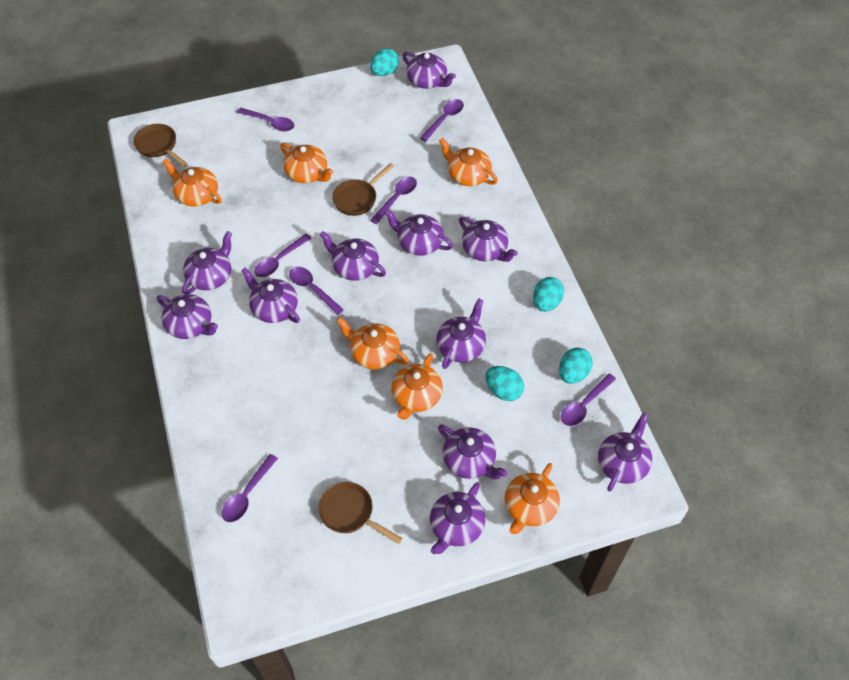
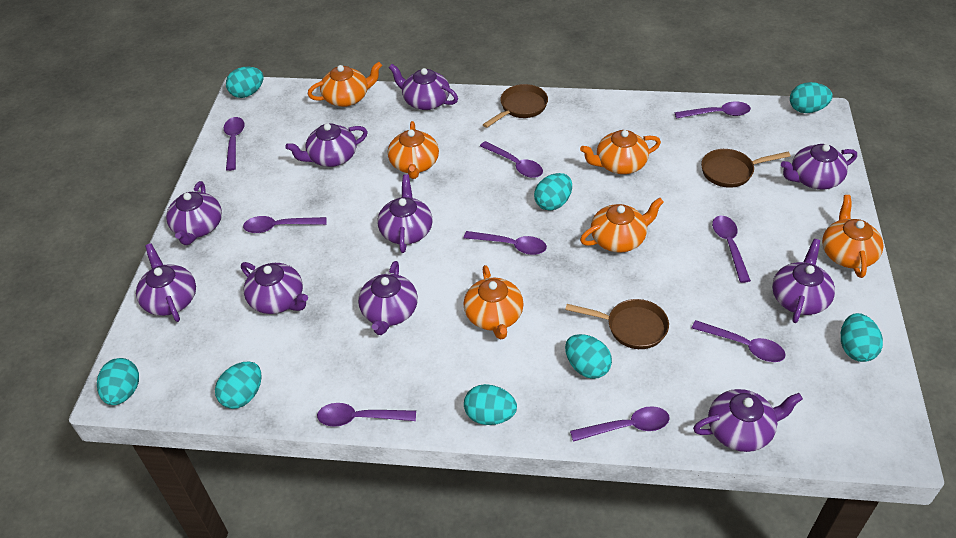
purple spoon: [222,454,278,522] [237,108,294,131] [254,234,311,277] [289,267,344,315] [370,177,417,224] [420,99,464,142] [561,373,616,426] = 7 -> [224,117,245,171] [243,216,327,233] [317,403,416,427] [464,231,547,255] [480,141,543,178] [570,406,670,442] [675,102,751,119] [692,320,786,362] [712,216,751,283] = 9
purple teapot: [157,294,218,339] [182,231,232,295] [241,267,300,323] [319,231,386,281] [384,209,453,256] [402,52,456,89] [430,482,485,554] [436,298,486,369] [438,425,508,479] [459,217,518,262] [598,413,652,492] = 11 -> [136,243,196,322] [166,181,222,245] [241,262,308,314] [285,123,368,167] [358,261,418,335] [377,174,433,253] [389,64,458,110] [693,389,803,452] [772,239,835,323] [781,144,857,189] = 10
turquoise egg: [370,48,399,76] [485,366,524,401] [533,277,564,312] [559,348,593,384] = 4 -> [97,358,139,405] [215,361,261,409] [226,67,264,98] [464,384,517,425] [534,173,572,211] [565,334,612,379] [790,82,833,113] [841,313,883,362] = 8

